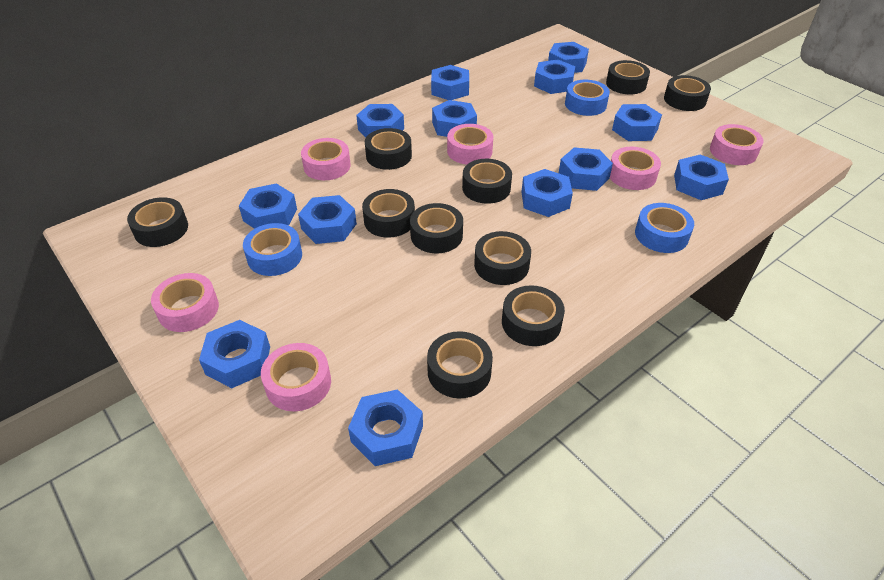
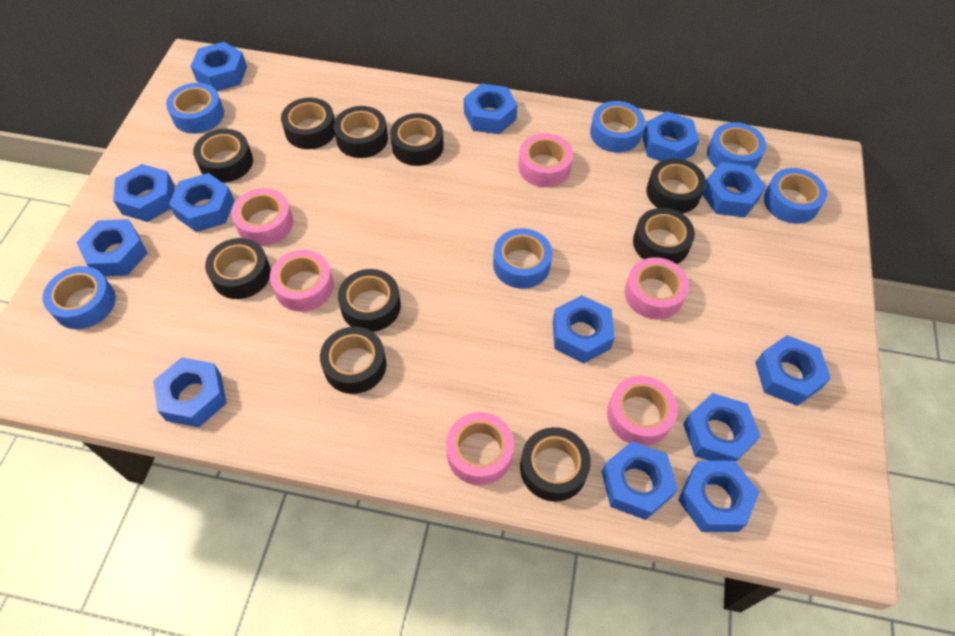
blue tape: [243,223,302,276] [565,80,610,116] [635,203,694,253] = 3 -> [43,266,116,329] [166,83,224,134] [493,228,552,289] [590,101,645,153] [707,122,766,170] [764,168,827,224] = 6

